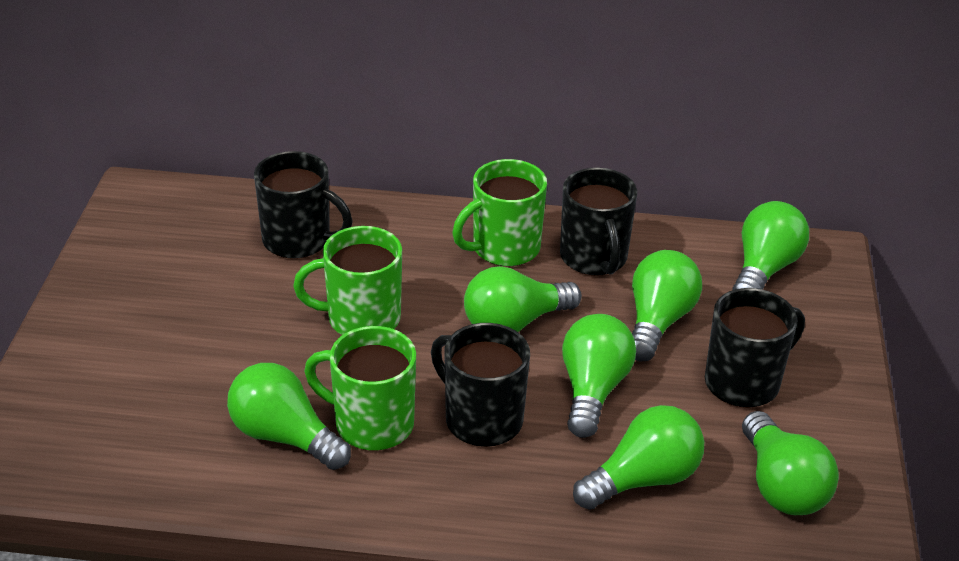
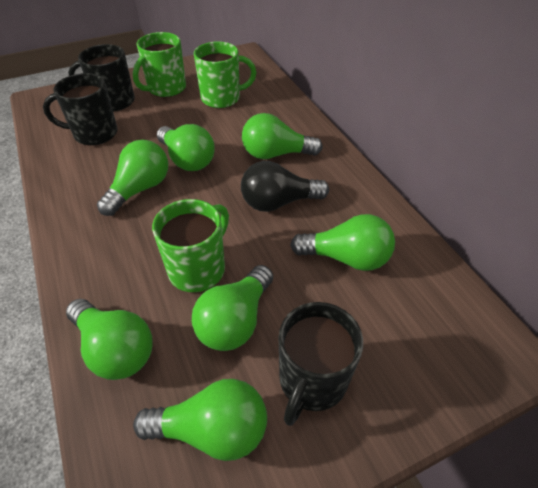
black light bulb: none = 0 -> [241,161,329,212] = 1
black mug: [254,151,353,259] [431,323,530,447] [560,168,637,276] [705,288,805,408] = 4 -> [43,73,117,146] [68,44,135,111] [279,302,363,426] = 3

